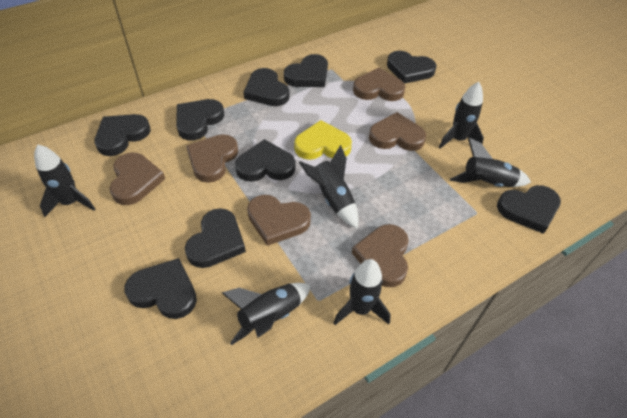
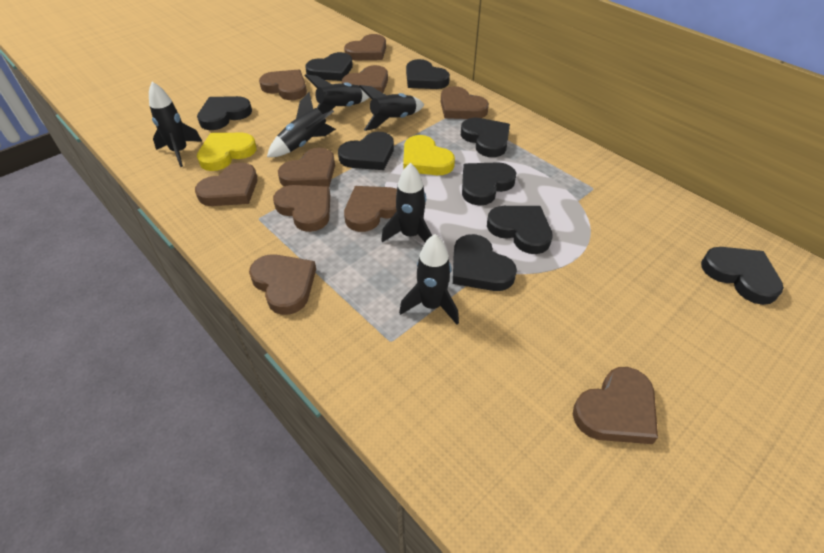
brown heart: [110,152,165,205] [186,134,238,183] [247,195,311,246] [352,224,409,287] [353,67,406,101] [369,112,426,151] = 6 -> [195,162,257,206] [249,254,316,315] [259,70,307,100] [273,185,330,232] [278,148,335,187] [342,65,388,93] [344,34,386,60] [344,186,397,232] [441,86,489,119] [573,367,658,444] = 10
yellow heart: [294,120,352,160] = 1 -> [197,133,257,171] [403,135,455,175] = 2

